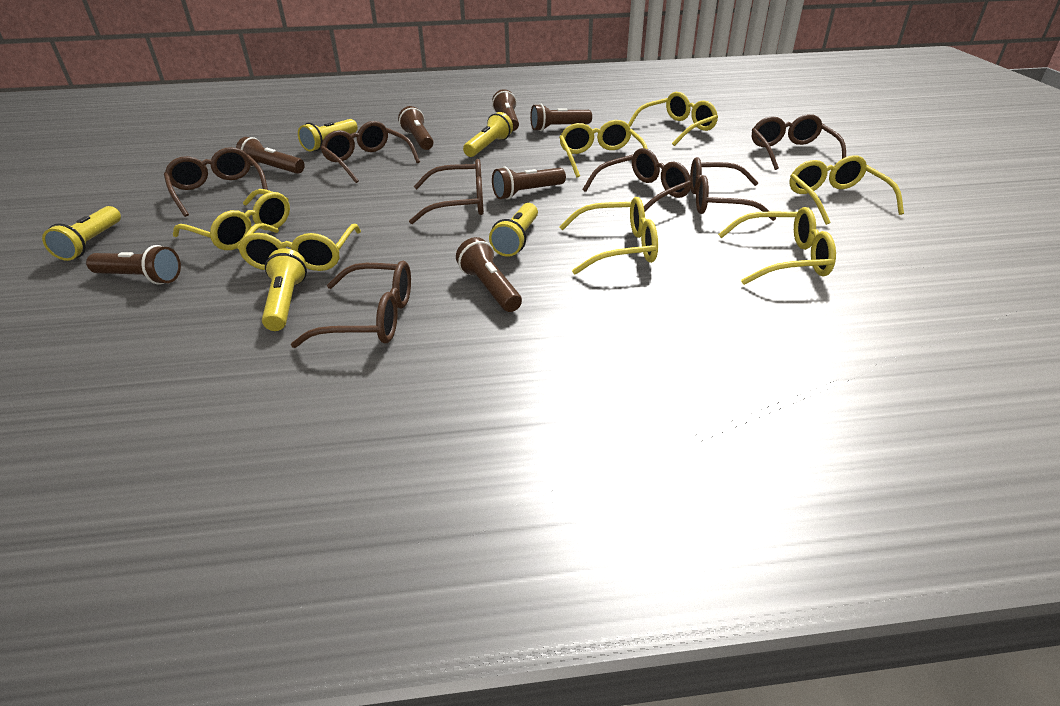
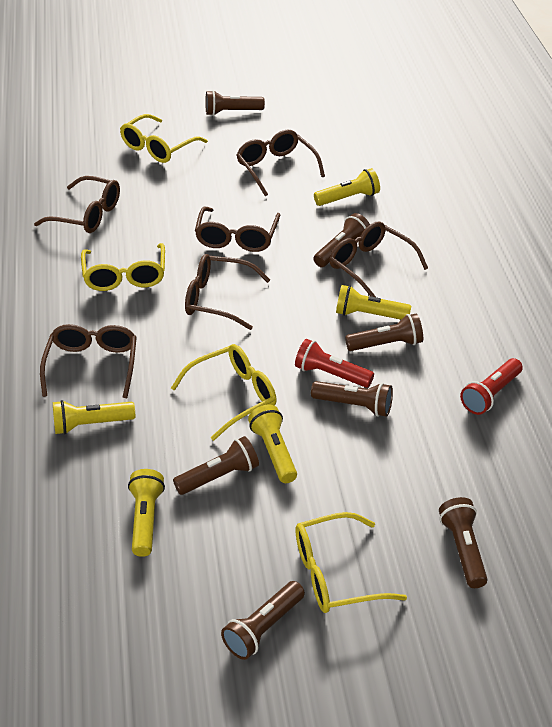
brown glasses: [164,147,268,217] [291,261,411,348] [320,121,420,183] [409,159,484,224] [583,148,692,212] [690,157,776,221] [752,114,846,170] = 7 -> [34,176,120,233] [40,324,137,398] [185,254,270,330] [195,207,280,252] [237,129,325,196] [329,222,428,297] = 6
red flashlight: none = 0 -> [295,339,374,388] [460,358,523,415] = 2
yellow glasses: [173,189,290,250] [237,223,361,271] [559,120,648,177] [559,197,658,275] [628,92,718,146] [718,207,836,285] [789,155,904,225] = 7 -> [81,243,165,291] [120,114,208,163] [171,344,277,441] [295,512,407,613] = 4

